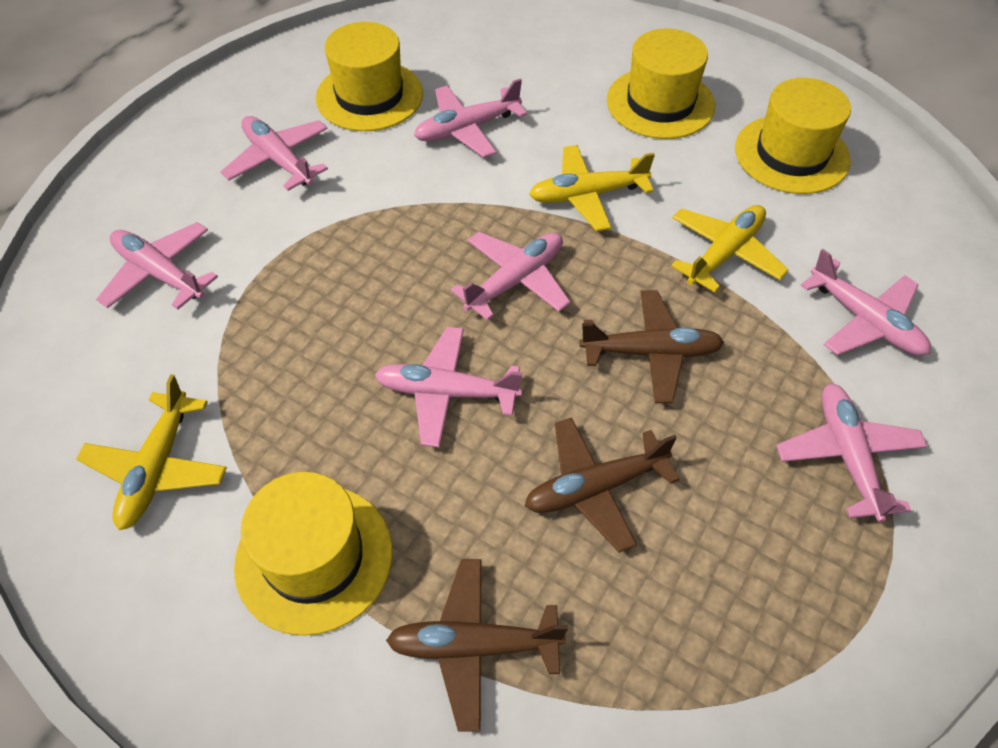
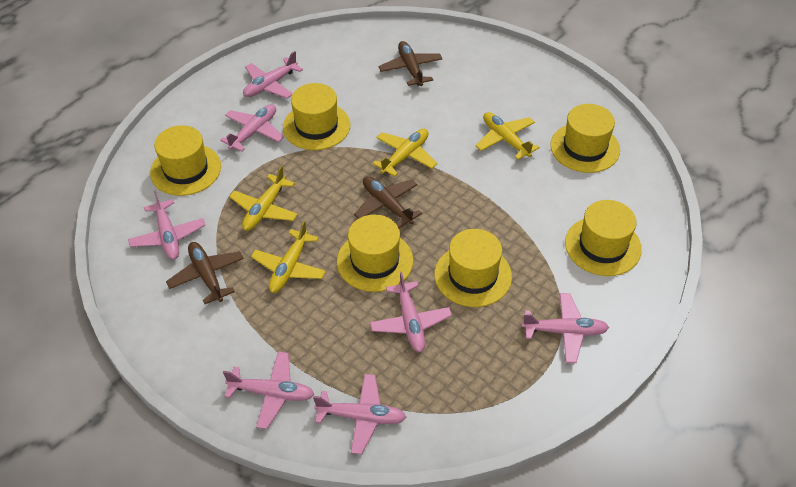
yellow hat: [234,472,392,636] [316,22,423,131] [607,29,715,139] [735,78,851,194] = 4 -> [150,125,221,196] [283,83,350,150] [337,214,413,292] [434,229,512,307] [550,104,620,173] [565,200,642,276] = 6
yellow plane: [76,374,227,530] [529,145,655,231] [671,205,789,293] = 3 -> [229,166,298,231] [251,221,326,293] [372,129,437,177] [475,112,540,160] = 4

